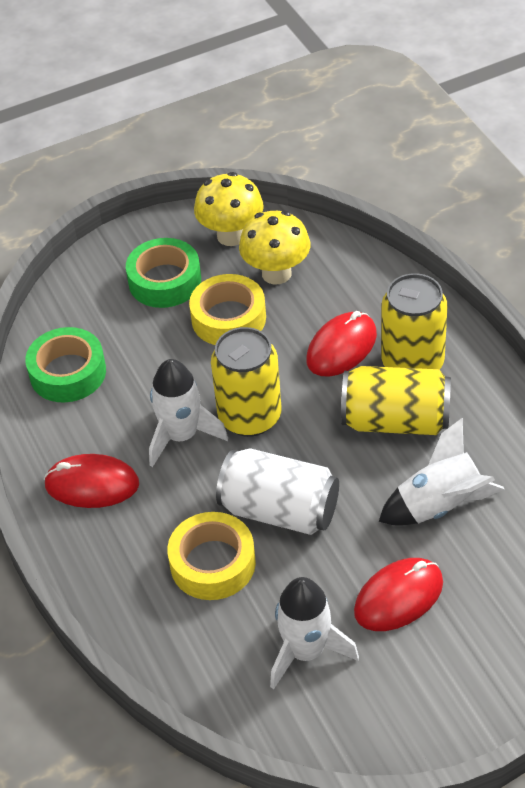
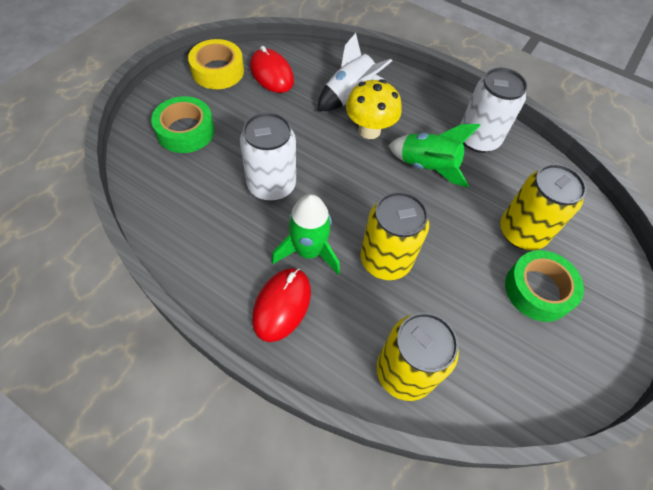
green rocket: none = 0 -> [272,194,340,274] [388,124,481,188] = 2
red mouse: [44,454,139,508] [306,311,377,377] [354,558,443,631] = 3 -> [250,46,294,93] [252,268,311,342] = 2
white can: [216,449,339,535] = 1 -> [240,112,296,201] [460,68,527,153] = 2
white rocket: [149,359,228,467] [270,577,359,689] [379,418,504,526] = 3 -> [317,33,392,111] = 1
yellow mushroom: [194,172,264,246] [239,211,310,285] = 2 -> [346,79,402,139] = 1
yellow tape: [167,512,256,600] [189,274,266,345] = 2 -> [188,39,244,89] = 1

